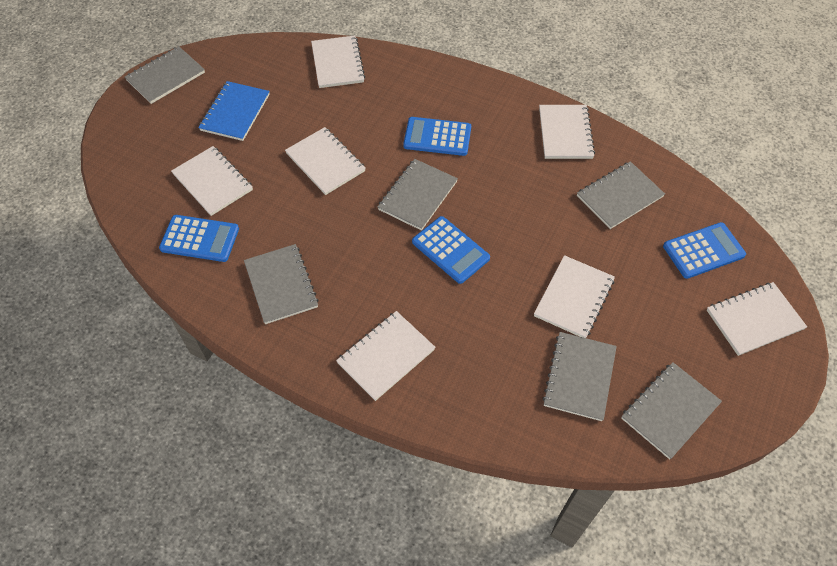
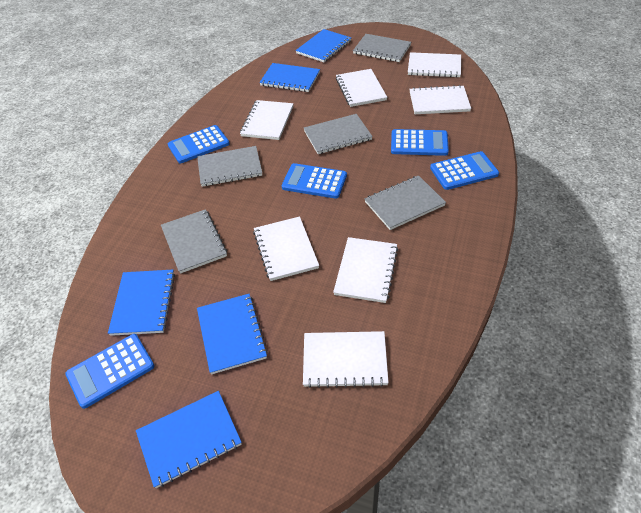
blue calculator: [159,215,239,262] [403,117,471,156] [412,216,490,284] [663,222,746,279] = 4 -> [65,334,154,409] [168,125,229,163] [282,163,347,199] [391,129,449,156] [430,151,499,190] = 5
blue notebook: [198,81,270,141] = 1 -> [108,270,175,336] [136,391,242,488] [197,294,268,374] [259,63,320,92] [296,29,351,62] = 5
grey notebook: [125,46,205,104] [244,244,319,324] [378,159,458,231] [542,332,617,421] [577,161,665,229] [621,362,722,459] = 6 -> [161,209,227,274] [197,146,262,187] [304,114,373,154] [353,34,411,62] [365,175,446,230] = 5

